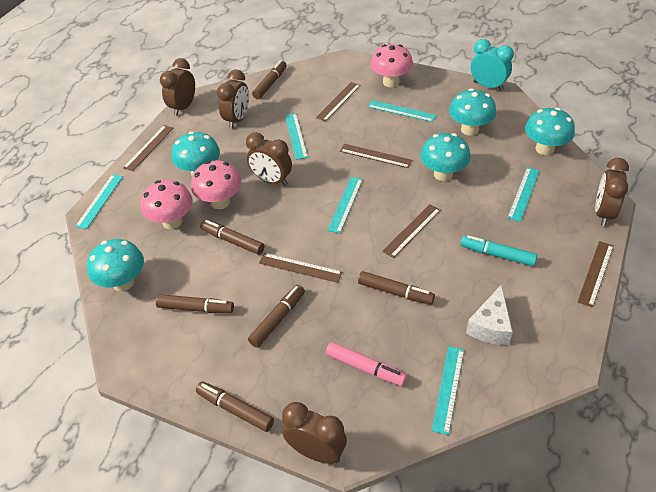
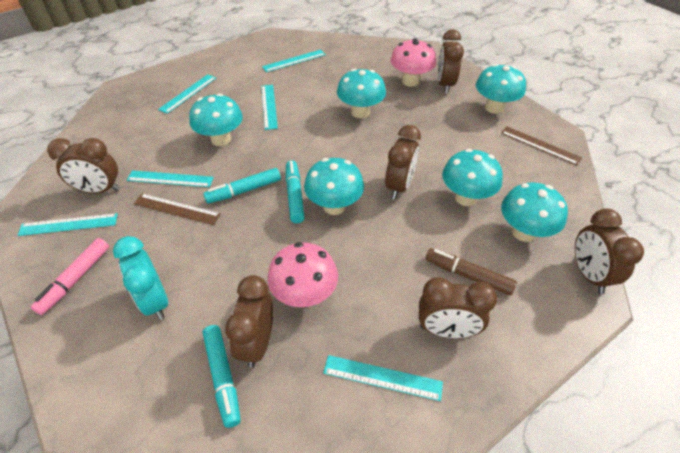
brown clock: [160,58,195,116] [217,70,249,129] [246,132,292,186] [282,402,347,464] [595,158,629,226] = 5 -> [47,138,120,194] [225,275,273,368] [385,125,421,199] [419,277,497,338] [437,29,464,93] [575,209,644,294] = 6
brown marker: [156,294,234,313] [196,382,274,432] [200,220,265,255] [248,285,305,348] [252,60,287,99] [358,271,435,305] = 6 -> [425,248,517,295] = 1
brown ruler: [123,125,173,171] [259,253,342,283] [316,82,361,122] [340,144,413,168] [382,204,441,258] [577,241,613,307] = 6 -> [134,194,221,225] [501,126,582,165] = 2
pink mushroom: [141,180,193,229] [191,160,241,209] [370,44,413,87] = 3 -> [267,242,338,307] [390,38,436,87] = 2
turquoise marker: [461,235,537,266] = 1 -> [203,168,281,204] [203,325,241,428] [286,160,305,223] = 3
turquoise mushroom: [87,239,144,291] [172,131,220,176] [420,133,471,181] [449,88,496,136] [525,108,575,155] = 5 -> [189,93,243,146] [304,158,364,215] [337,69,386,118] [442,149,503,206] [476,64,526,114] [501,182,568,242] = 6
white cheese: [466,285,513,345] = 1 -> none = 0

